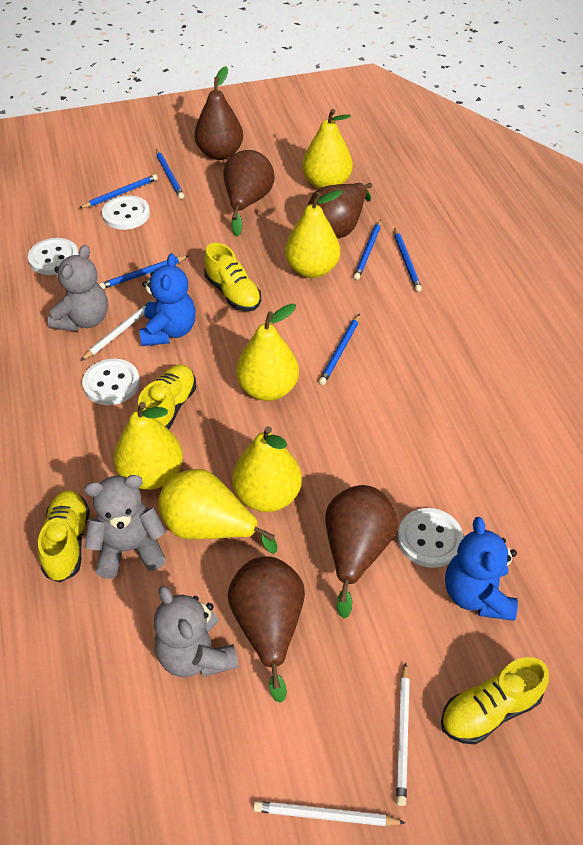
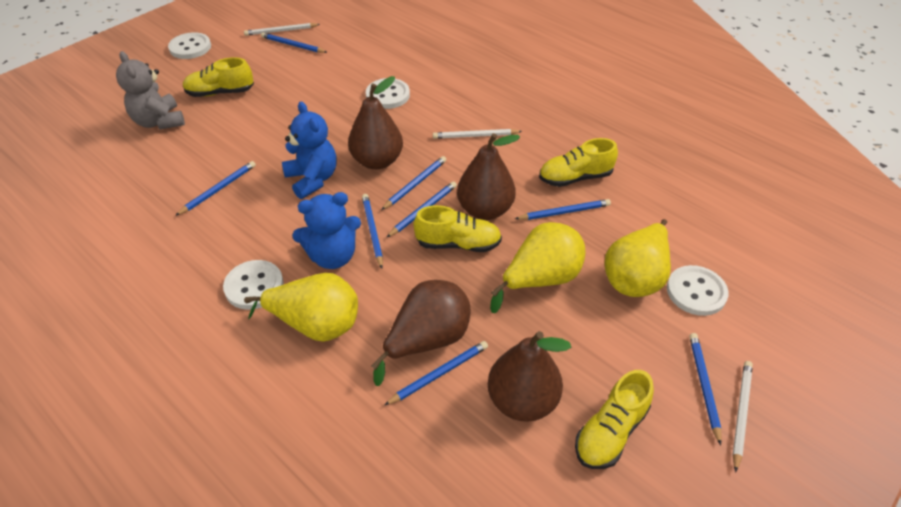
blue pencil: [79,174,158,208] [99,256,189,289] [156,149,184,199] [319,314,360,385] [354,219,381,280] [394,228,422,292] = 6 -> [175,161,256,216] [261,33,327,53] [362,194,383,269] [381,156,446,210] [384,341,488,405] [386,181,457,238] [515,199,611,220] [689,333,722,446] = 8
brown pear: [194,66,243,160] [223,150,275,237] [228,556,305,703] [308,183,372,239] [325,485,398,618] = 5 -> [348,76,403,169] [371,280,471,386] [457,133,520,220] [488,331,571,422] = 4
grey teddy bear: [48,245,108,331] [84,475,166,579] [154,586,239,677] = 3 -> [116,51,185,130] = 1
yellow pear: [114,402,183,490] [158,469,277,554] [232,426,302,512] [236,303,299,401] [285,190,342,278] [302,109,353,189] = 6 -> [244,273,358,342] [490,222,585,313] [604,219,671,297] = 3

